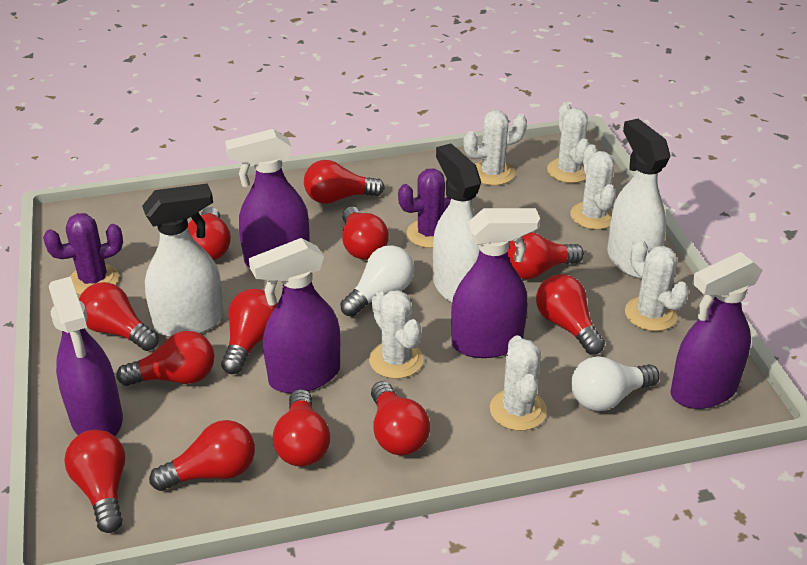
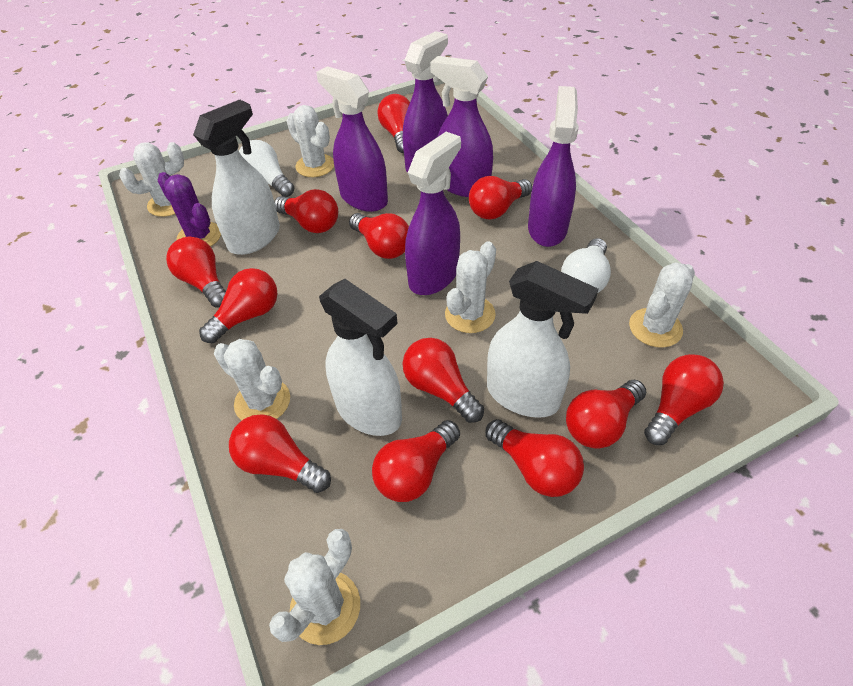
purple cactus: [43,213,123,295] [398,169,451,248] = 2 -> [157,172,221,247] = 1

